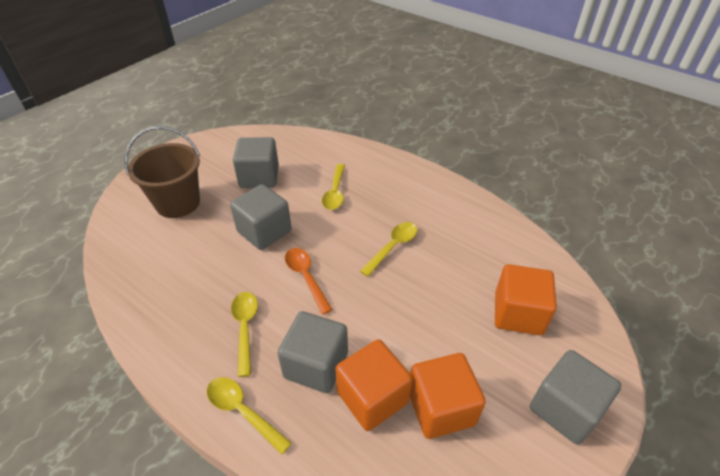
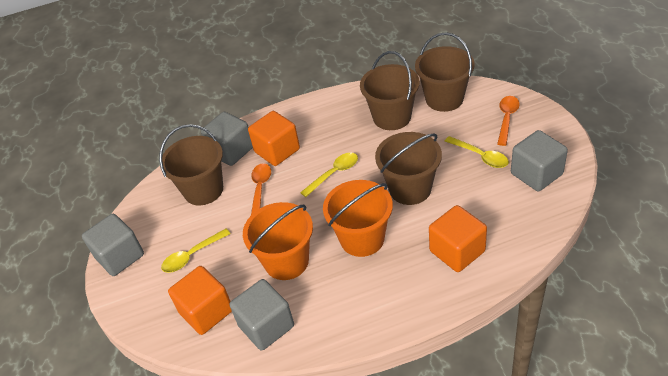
brown bucket: [125,126,200,218] = 1 -> [159,124,223,205] [360,51,420,130] [375,132,442,205] [415,32,475,112] = 4
orange bucket: none = 0 -> [243,202,313,280] [323,180,393,257] = 2
orange spoon: [285,248,333,314] = 1 -> [251,163,271,215] [497,96,520,146] = 2
yellow spoon: [207,377,292,454] [231,292,258,377] [322,164,345,210] [360,222,417,277] = 4 -> [161,229,230,273] [300,153,358,197] [445,136,509,168] = 3

